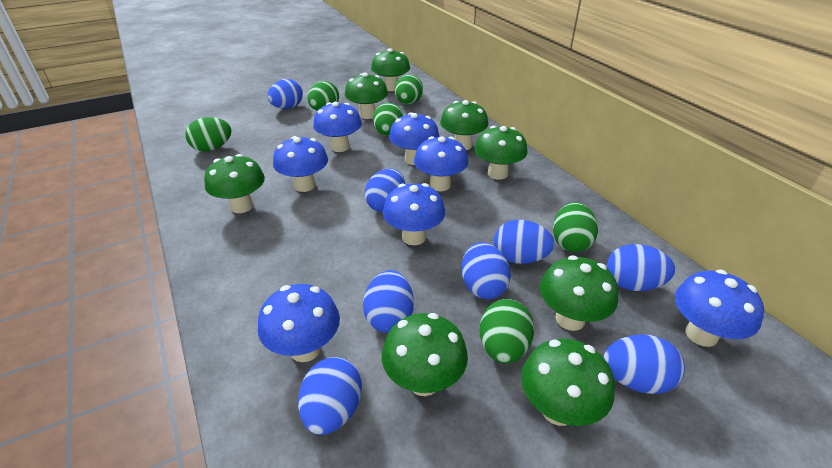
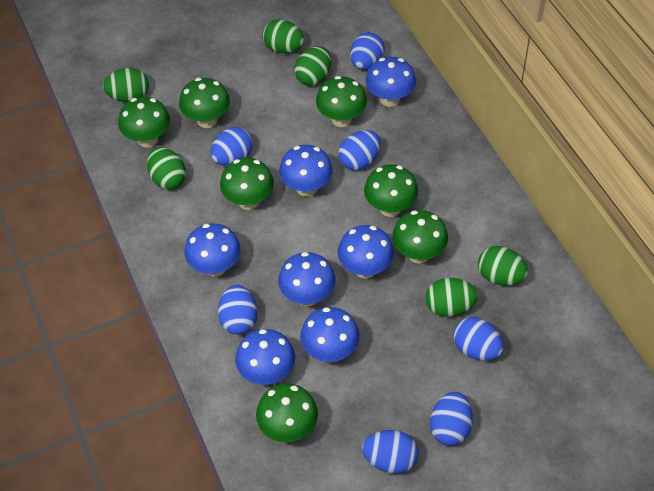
blue egg: [267,79,303,109] [298,357,362,435] [363,270,414,333] [365,168,405,212] [462,242,511,299] [494,220,555,264] [603,334,685,394] [607,244,675,291] = 8 -> [211,127,253,166] [218,285,257,335] [338,130,380,171] [350,32,385,70] [362,430,419,474] [430,391,473,446] [453,317,503,361] = 7
green mushroom: [204,154,265,213] [345,73,388,119] [371,48,410,91] [382,313,468,396] [440,100,488,150] [474,126,527,180] [521,339,615,426] [540,255,618,331] = 8 -> [118,97,170,148] [179,78,230,128] [220,158,274,210] [256,383,318,442] [316,76,367,127] [364,164,418,217] [392,210,448,263] = 7

